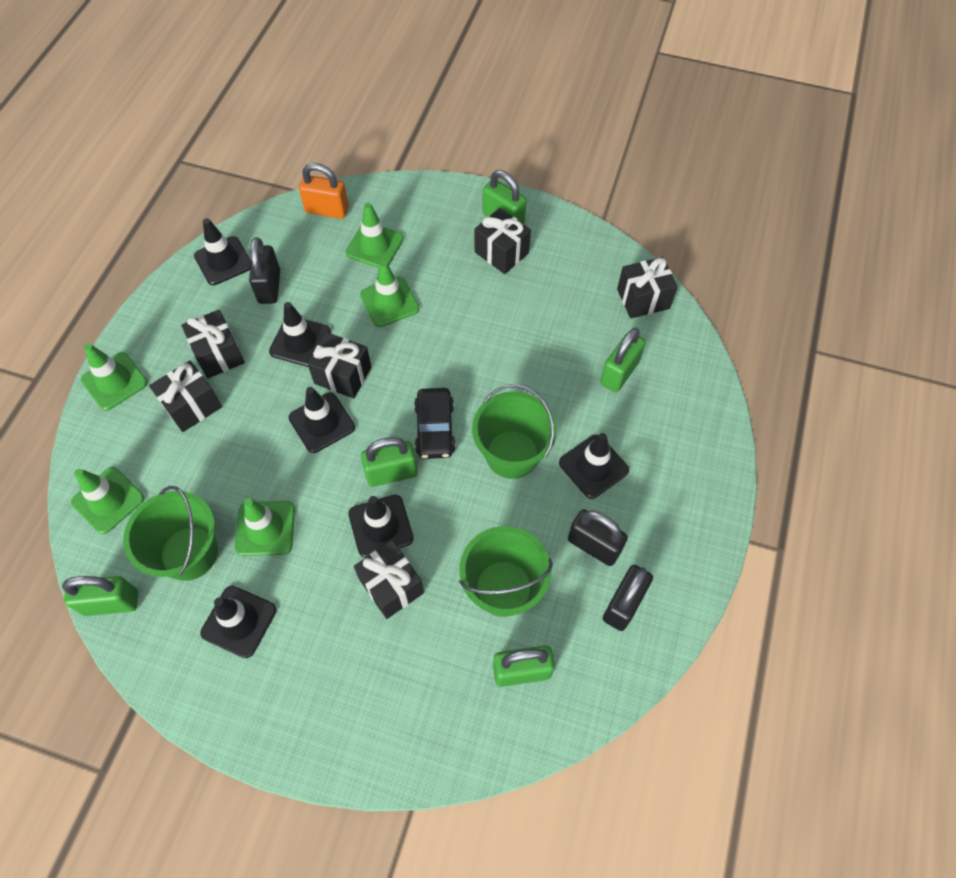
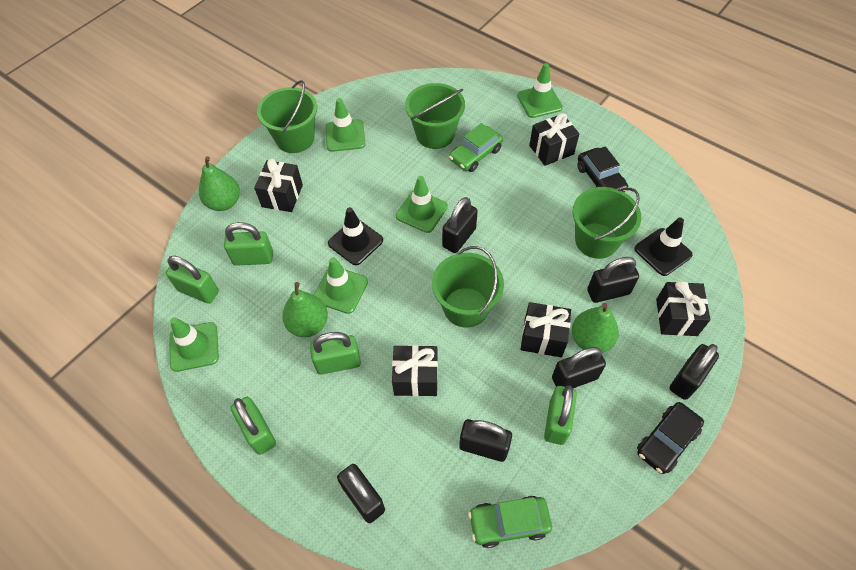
black car: [414,388,456,459] = 1 -> [577,146,628,192] [637,402,704,474] = 2
black gift: [149,360,222,432] [181,309,245,378] [307,332,371,399] [354,540,424,619] [475,208,531,274] [617,257,678,318] = 6 -> [254,158,303,212] [392,345,438,396] [521,302,571,357] [529,113,579,166] [656,281,710,336] = 5
black padlock: [249,237,280,304] [568,509,628,566] [603,565,653,631] = 3 -> [337,464,385,523] [442,197,478,253] [459,419,512,462] [552,347,606,388] [587,257,639,303] [669,344,719,400] = 6
black traffic cone: [194,218,251,285] [200,586,277,658] [269,302,331,367] [289,387,355,453] [348,495,414,558] [559,433,629,499] = 6 -> [328,207,383,265] [634,217,693,276] = 2
green bucket: [123,486,218,581] [459,526,553,617] [472,384,557,479] = 3 -> [257,80,317,153] [405,83,465,149] [432,246,504,328] [572,187,641,259] = 4
green car: none = 0 -> [449,123,503,172] [468,496,552,548] = 2
green pear: none = 0 -> [199,156,240,211] [282,282,328,337] [572,303,619,353] = 3
orange padlock: [299,163,349,219] = 1 -> none = 0

